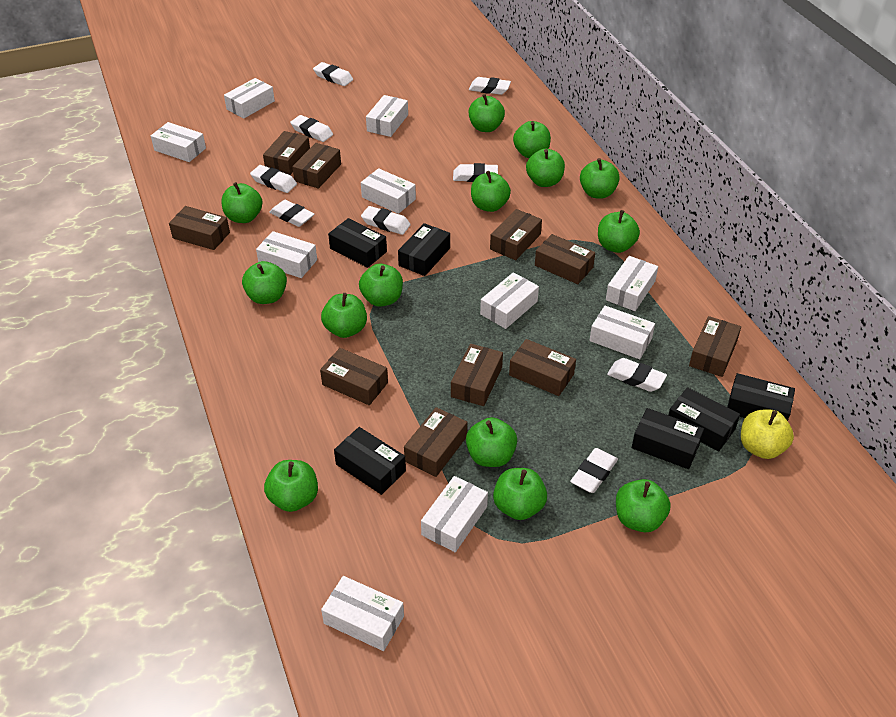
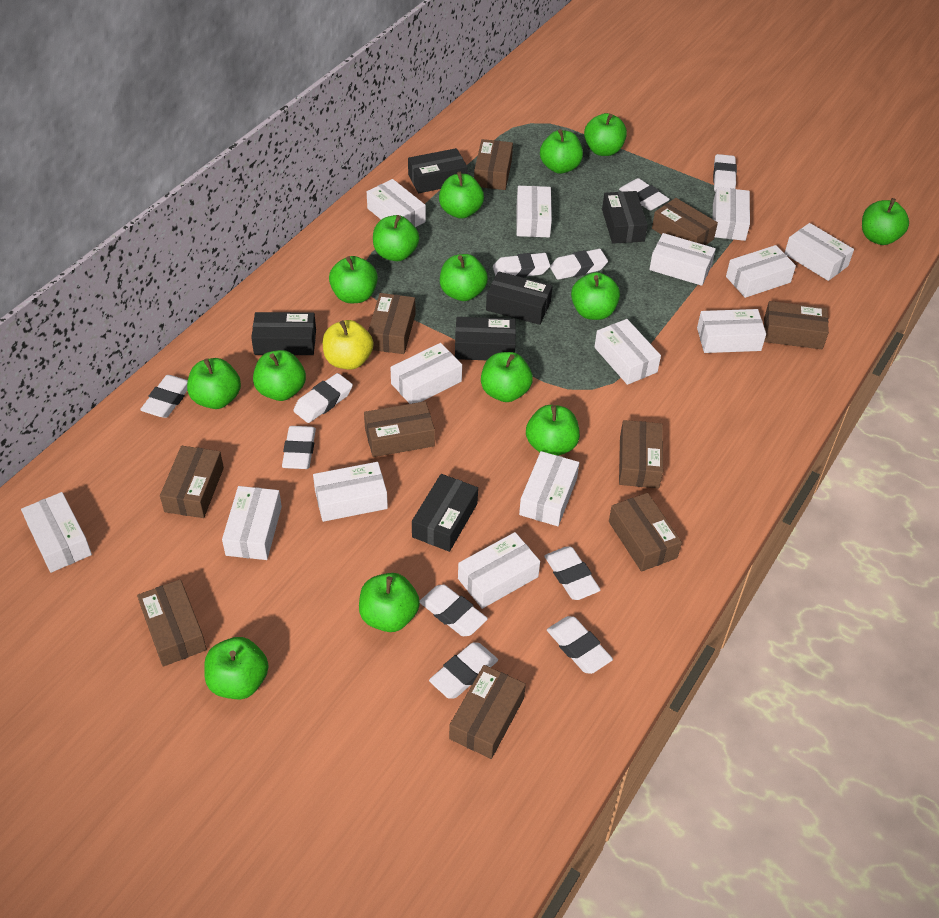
white box: [151,122,206,162] [224,78,275,119] [256,231,317,278] [321,576,404,651] [361,168,416,214] [366,95,408,137] [421,476,488,552] [480,272,539,329] [590,306,655,359] [606,256,658,311] = 10 -> [21,492,92,573] [222,486,282,560] [313,462,388,522] [367,179,426,227] [390,343,462,404] [458,532,540,609] [516,186,552,237] [519,451,579,526] [594,319,661,385] [649,233,716,286] [697,309,766,353] [713,187,750,241] [726,245,796,298] [785,223,854,281] = 14
white eraser: [250,165,297,193] [269,200,314,227] [290,115,333,142] [313,62,353,86] [361,206,411,235] [453,163,498,182] [469,77,511,95] [570,448,618,493] [607,358,667,392] = 9 -> [140,375,188,418] [282,426,316,469] [293,373,353,423] [420,584,488,636] [429,642,498,698] [493,253,550,278] [544,547,600,600] [547,616,613,674] [550,249,608,280] [619,178,670,211] [713,154,737,192] = 11

